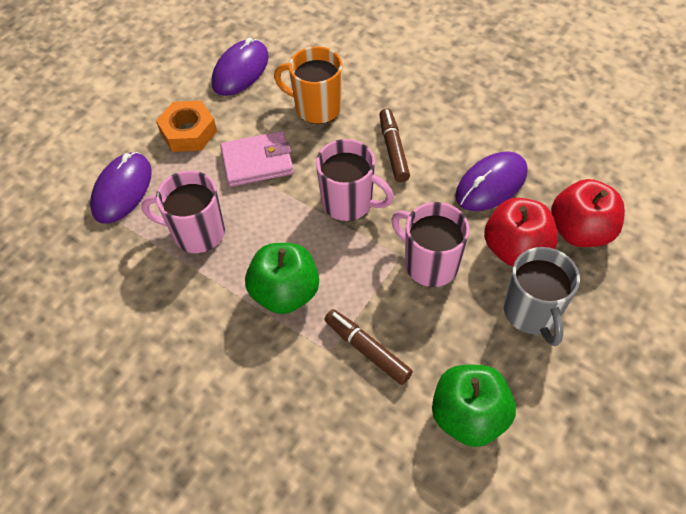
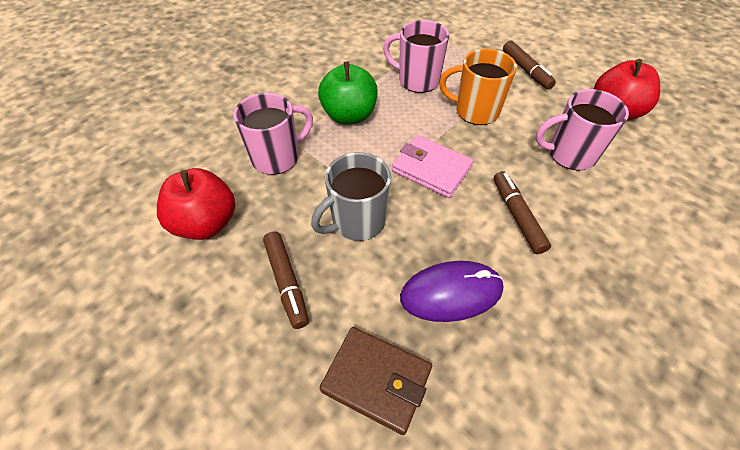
brown marker: [324,309,413,385] [379,109,410,182] = 2 -> [263,231,309,329] [494,171,551,254] [503,40,556,89] = 3
brown wallet: none = 0 -> [320,327,432,435] = 1
green apple: [245,243,319,314] [432,365,516,447] = 2 -> [318,61,378,125] = 1
orange nut: [156,101,217,152] = 1 -> none = 0
purple mouse: [90,152,152,224] [212,38,269,96] [455,151,527,211] = 3 -> [400,261,504,322] = 1

